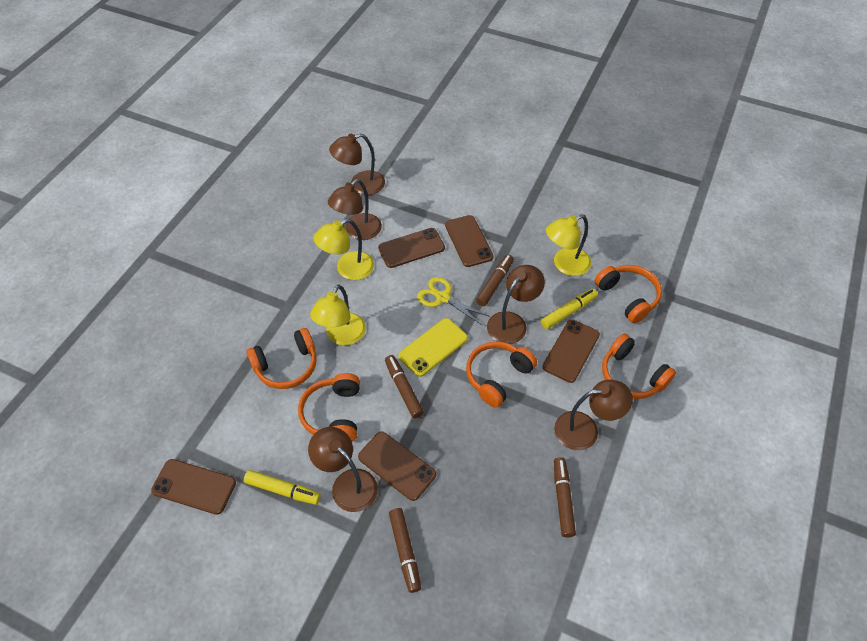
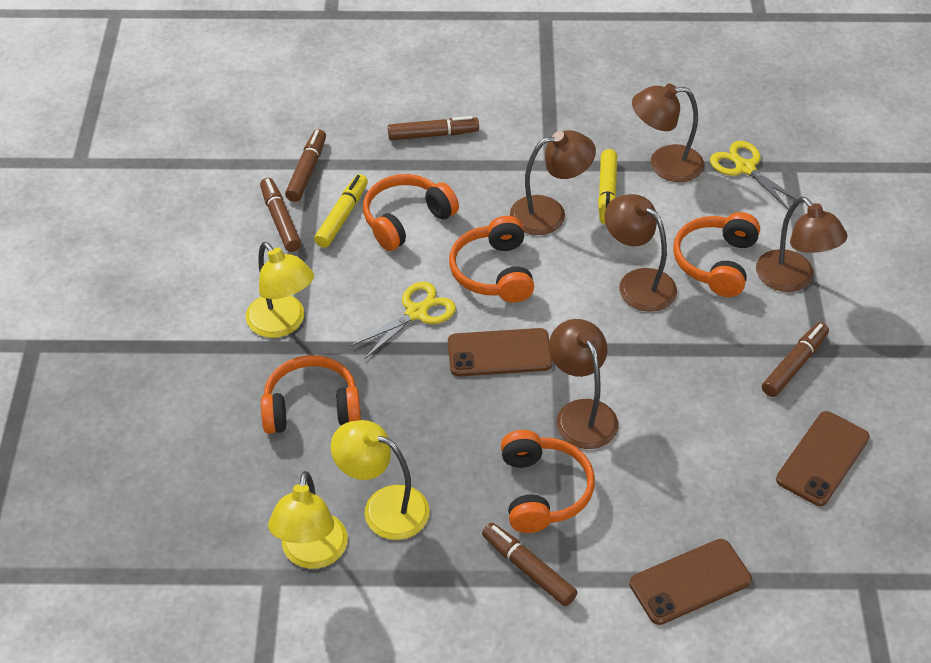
brown marker: [385,355,424,418] [389,508,421,593] [476,254,514,306] [554,457,576,537] = 4 -> [260,178,301,252] [285,129,326,202] [388,116,479,140] [482,523,577,606] [762,322,829,397] = 5
brown phone: [151,459,236,515] [358,432,436,501] [378,228,445,268] [445,215,494,267] [542,319,600,383] = 5 -> [448,328,552,377] [630,539,752,625] [776,411,870,506] = 3
yellow phone: [398,318,468,377] = 1 -> none = 0
yellow scissors: [417,277,490,325] = 1 -> [350,282,456,359] [710,141,804,210] = 2

